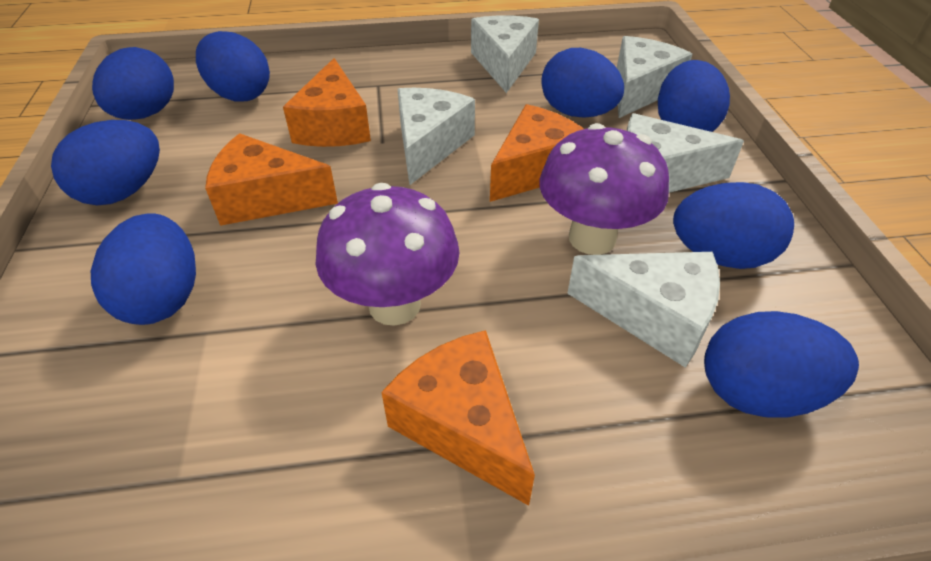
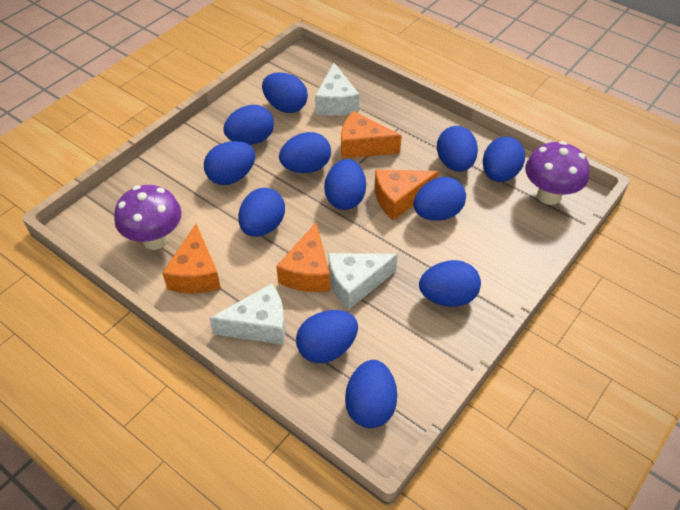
blue egg: [51,120,160,205] [91,213,196,325] [92,47,174,120] [196,31,270,102] [541,48,624,117] [658,60,730,132] [673,182,794,269] [704,311,859,418] = 8 -> [204,141,255,185] [223,105,274,145] [238,188,285,237] [262,72,308,113] [279,132,331,173] [296,310,358,363] [324,159,366,210] [345,360,397,428] [414,177,466,221] [419,260,481,307] [437,126,478,172] [483,137,525,182] = 12
white cheese: [398,88,475,185] [471,15,539,93] [567,252,720,368] [617,36,693,118] [627,113,744,193] = 5 -> [209,284,285,345] [315,63,359,116] [328,253,398,310] = 3

